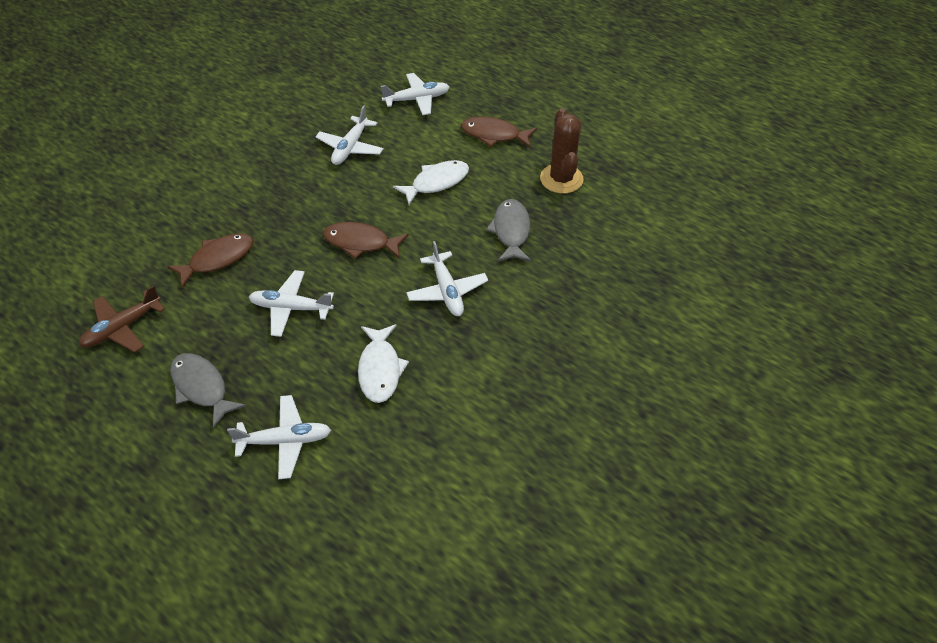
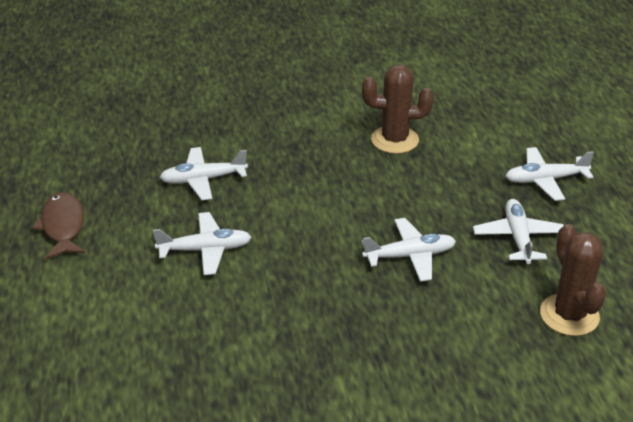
brown cactus: [540,108,584,194] = 1 -> [362,65,434,154] [540,224,606,336] = 2
brown fish: [167,233,254,288] [323,222,408,259] [461,117,537,148] = 3 -> [32,192,85,259] = 1
brown plane: [79,285,165,353] = 1 -> none = 0
grey fish: [170,353,246,429] [486,199,531,262] = 2 -> none = 0
white fish: [358,324,409,403] [393,160,469,205] = 2 -> none = 0

